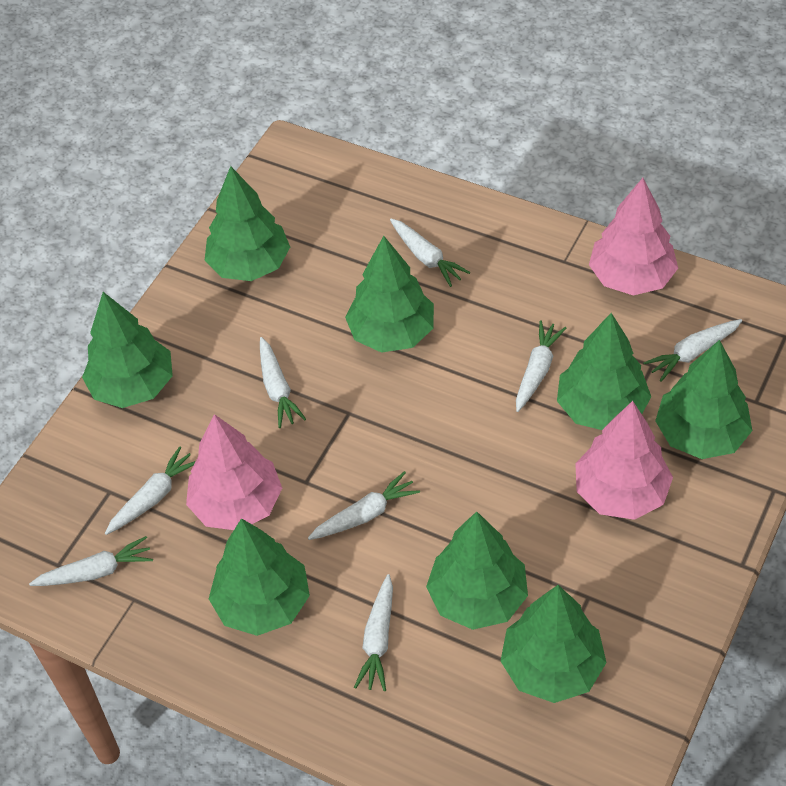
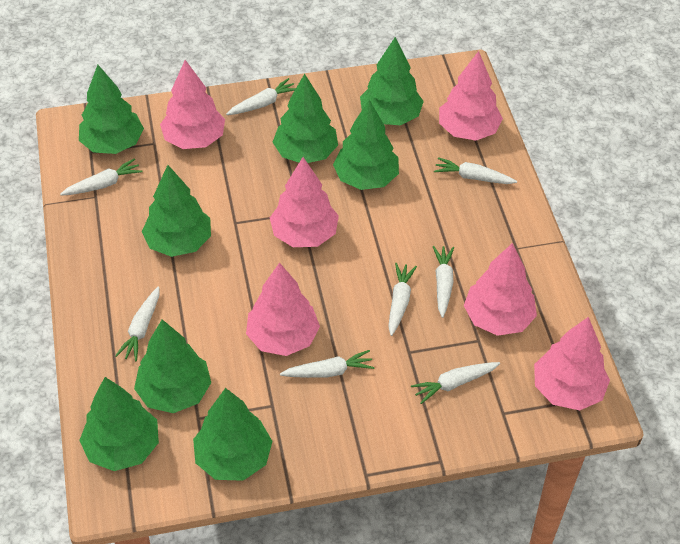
pink tree: [186,414,282,530] [575,401,673,520] [589,178,678,296] = 3 -> [160,60,225,149] [246,263,320,356] [270,157,339,247] [439,51,503,141] [464,243,537,336] [534,317,610,410] = 6

